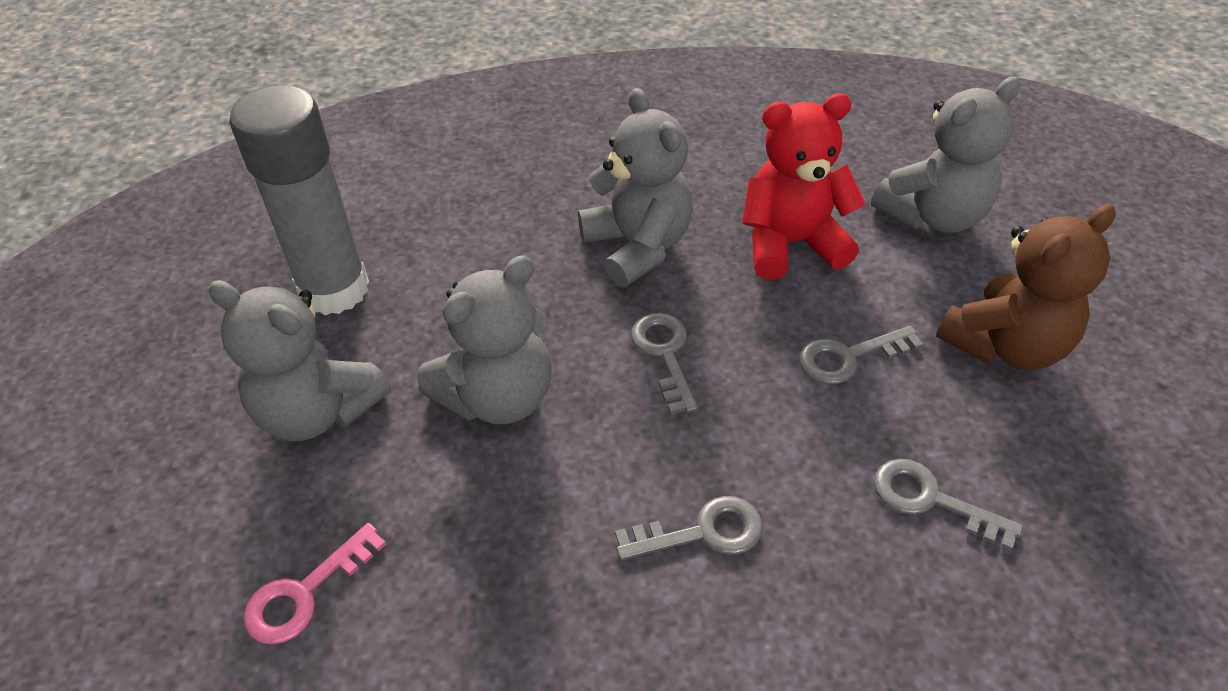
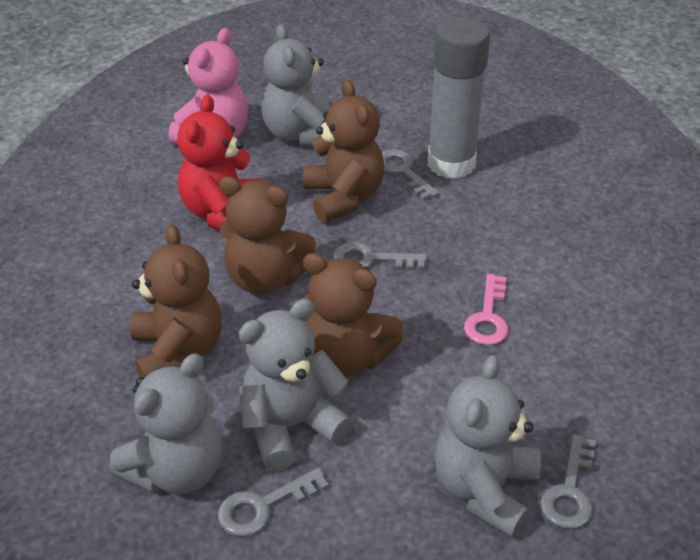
brown teddy bear: [936,204,1116,369] = 1 -> [130,224,222,378] [219,176,316,295] [303,79,384,223] [303,253,403,377] = 4
pink teddy bear: none = 0 -> [169,28,248,145] = 1

